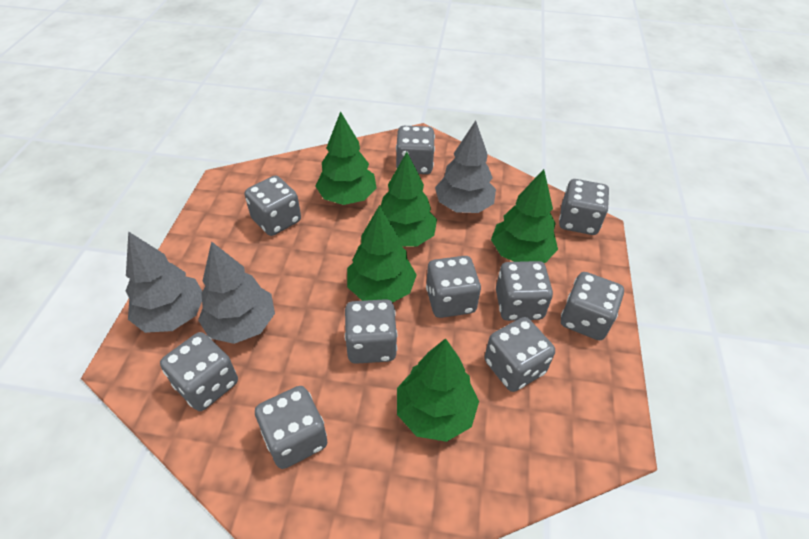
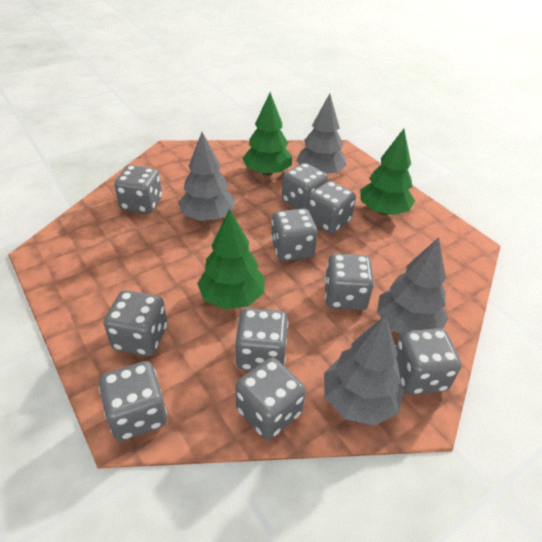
green tree: [315,111,377,205] [347,205,417,303] [380,152,437,247] [397,338,479,442] [491,169,558,263] = 5 -> [197,209,264,309] [242,92,292,176] [360,129,415,215] = 3
grey tree: [126,231,202,333] [198,241,275,344] [435,121,496,213] = 3 -> [178,132,235,221] [296,94,347,174] [324,315,404,426] [377,237,448,334] = 4

